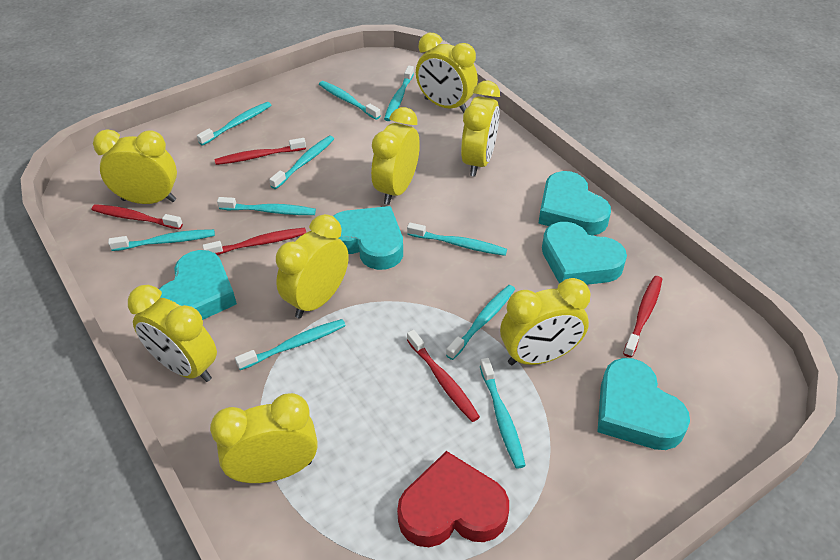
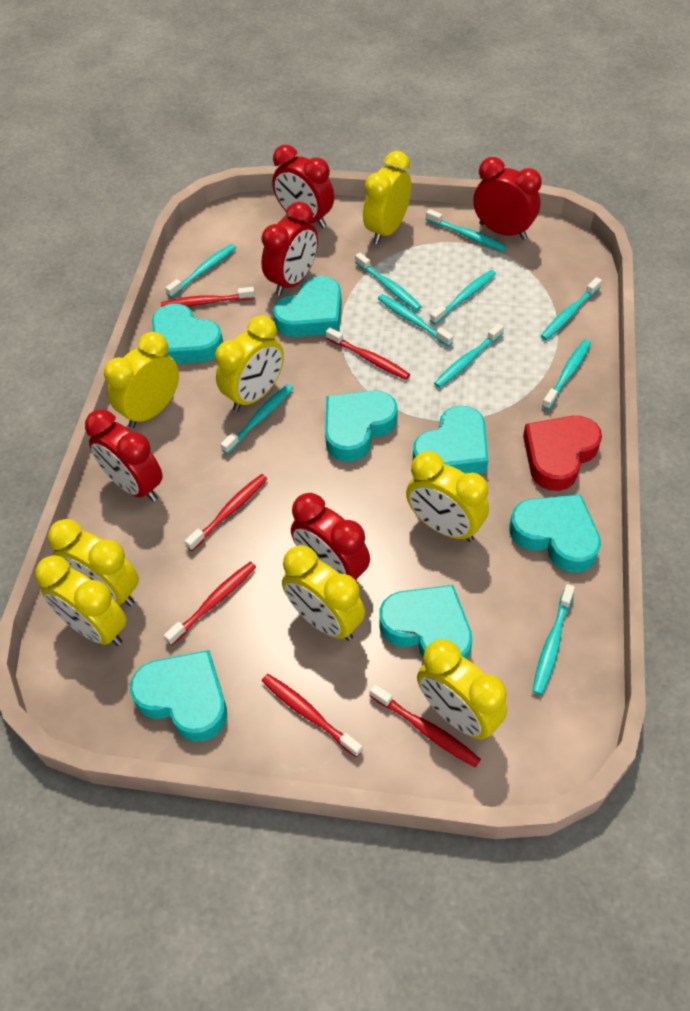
red clock: none = 0 -> [85,409,163,502] [261,202,318,296] [272,145,334,228] [291,493,370,582] [473,157,542,240] = 5
red toothbrush: [91,204,183,229] [203,228,306,255] [214,138,306,165] [407,330,480,422] [623,276,662,357] = 5 -> [161,287,255,307] [164,562,256,646] [185,474,267,551] [262,674,363,757] [326,327,410,380] [370,684,481,768] = 6
turquoise heart: [159,250,237,320] [333,206,403,270] [538,171,611,235] [542,222,627,285] [597,358,690,450] = 5 -> [130,650,227,742] [152,304,223,364] [273,276,342,337] [325,391,398,462] [379,585,472,660] [413,406,488,474] [509,494,601,572] = 7

